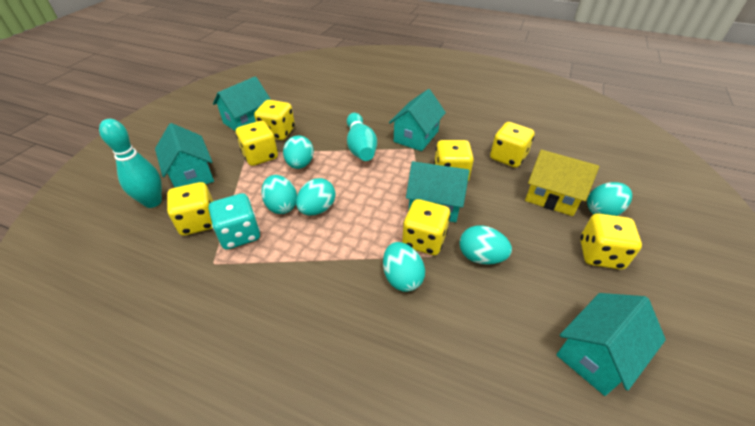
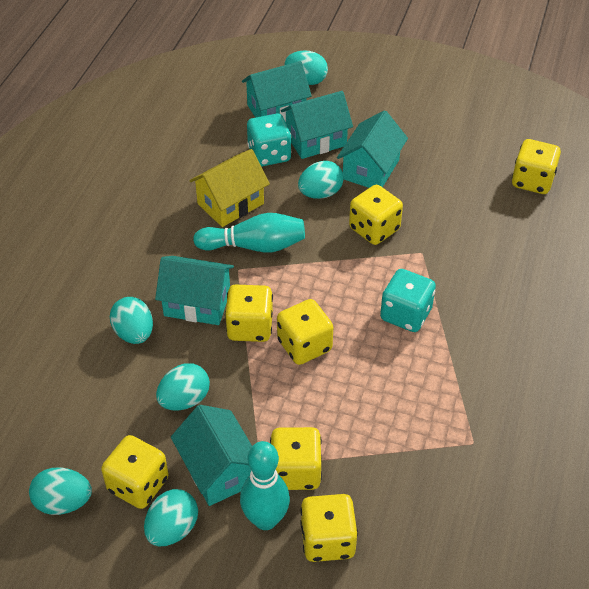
turquoise dice: [209,193,260,250] = 1 -> [247,114,291,167] [380,269,436,332] = 2

